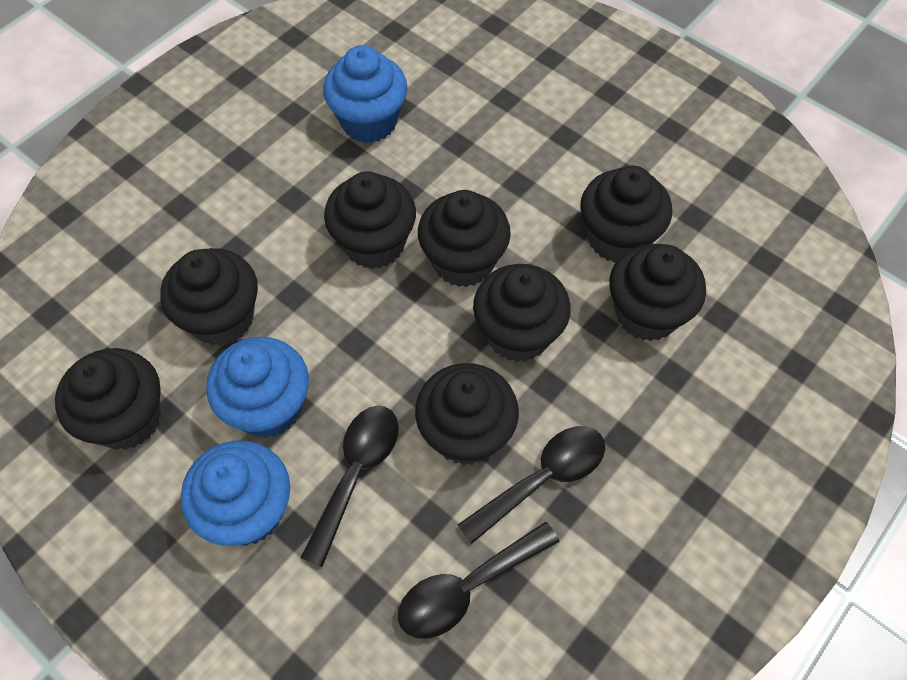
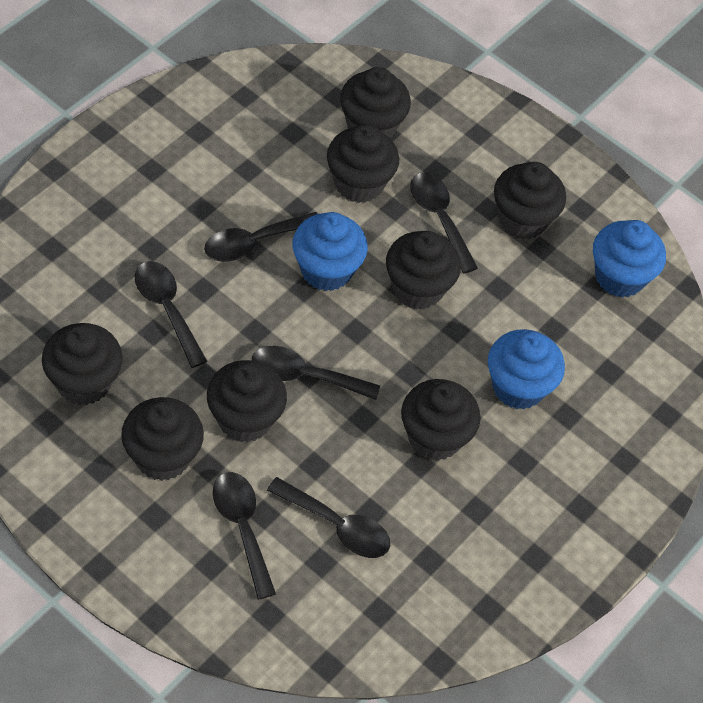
black spoon: [301,406,399,567] [398,522,560,639] [458,426,605,544] = 3 -> [135,261,208,368] [204,212,317,262] [213,472,276,599] [252,346,380,400] [267,477,390,558] [410,172,478,273] = 6

